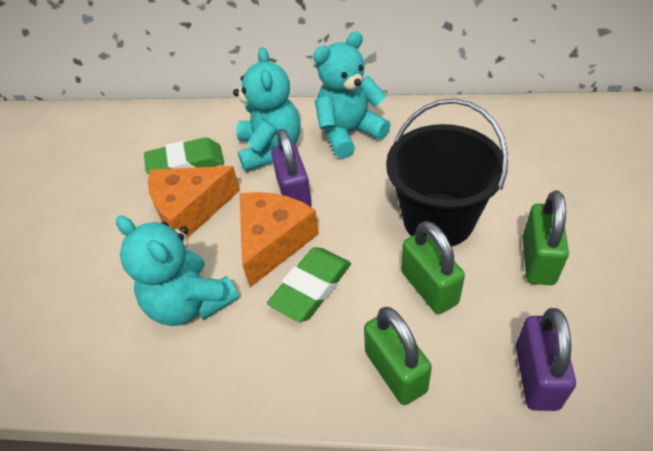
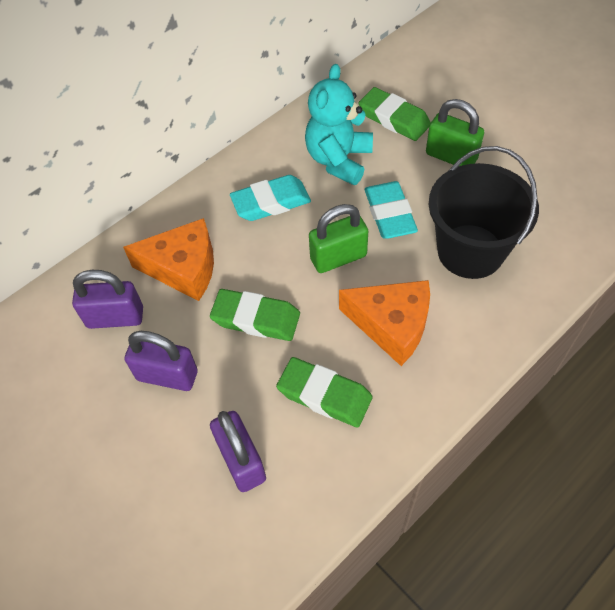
green eraser: [144,137,224,174] [267,247,351,322] = 2 -> [210,289,300,341] [276,357,373,427] [359,87,431,141] = 3
green padlock: [364,307,432,405] [401,221,465,314] [522,190,569,285] = 3 -> [309,204,368,273] [426,99,484,166] = 2
purple padlock: [271,129,312,207] [516,308,576,411] = 2 -> [72,270,143,329] [125,331,198,391] [210,411,266,492] = 3
turquoise eraser: none = 0 -> [230,175,311,221] [365,181,418,239] = 2
turquoise teddy bear: [116,216,239,326] [233,47,300,171] [313,32,390,158] = 3 -> [305,64,373,185] = 1

